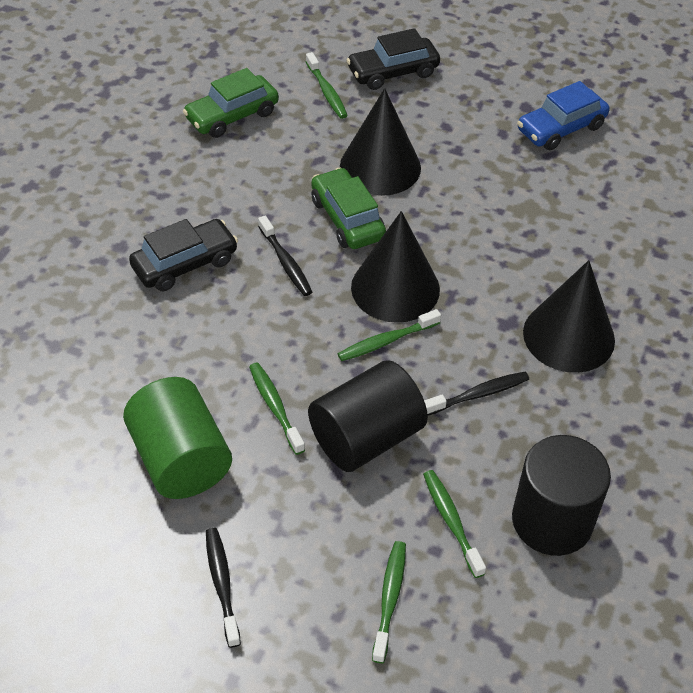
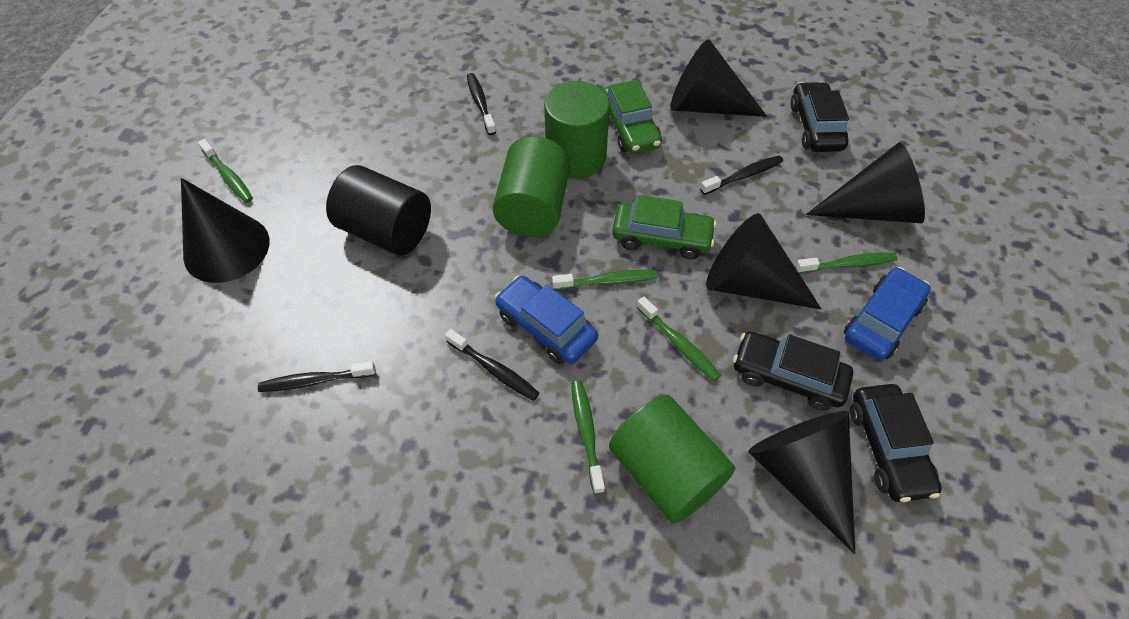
black car: [129,219,238,291] [347,28,440,90] = 2 -> [733,331,853,411] [791,82,849,152] [850,384,942,502] = 3
black cone: [340,88,421,196] [351,211,440,323] [523,260,615,373] = 3 -> [181,178,270,283] [671,40,767,117] [706,213,821,309] [748,411,855,554] [806,142,925,223] = 5
black cylinder: [308,360,428,472] [512,435,611,556] = 2 -> [326,165,431,255] = 1
black toothbrush: [206,528,241,648] [258,215,312,296] [424,372,529,415] = 3 -> [258,361,376,392] [445,329,540,401] [467,73,496,135] [700,156,783,195] = 4
blue car: [517,81,610,150] = 1 -> [495,276,598,364] [844,267,931,361] = 2
green cylinder: [123,377,232,499] = 1 -> [493,136,570,237] [544,81,610,179] [609,395,735,524] = 3

